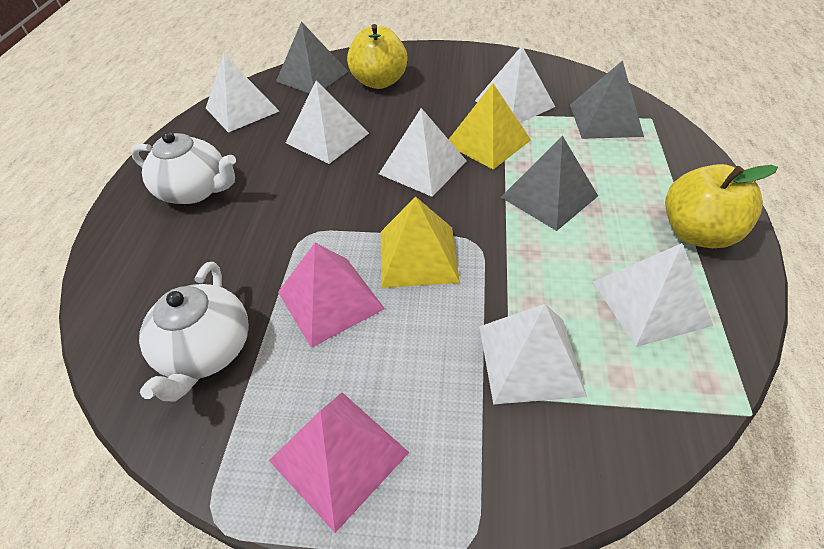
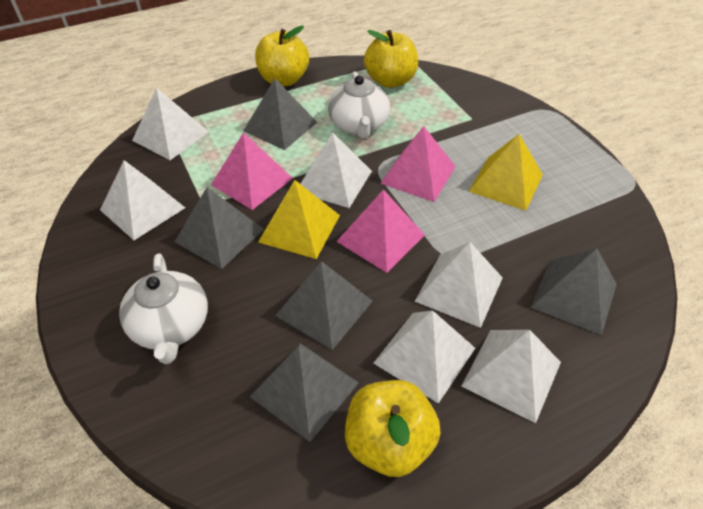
grey pyramid: [276,21,349,94] [501,136,598,231] [570,60,644,139] = 3 -> [175,187,264,269] [243,79,317,150] [250,343,359,442] [275,261,373,350] [531,248,617,335] = 5
pink pyramid: [269,393,409,533] [278,243,385,348] = 2 -> [211,132,293,210] [336,189,425,273] [380,126,456,202] = 3
yellow apple: [347,24,407,89] [665,164,778,248] = 2 -> [255,25,309,86] [345,380,441,477] [364,30,418,88] = 3

